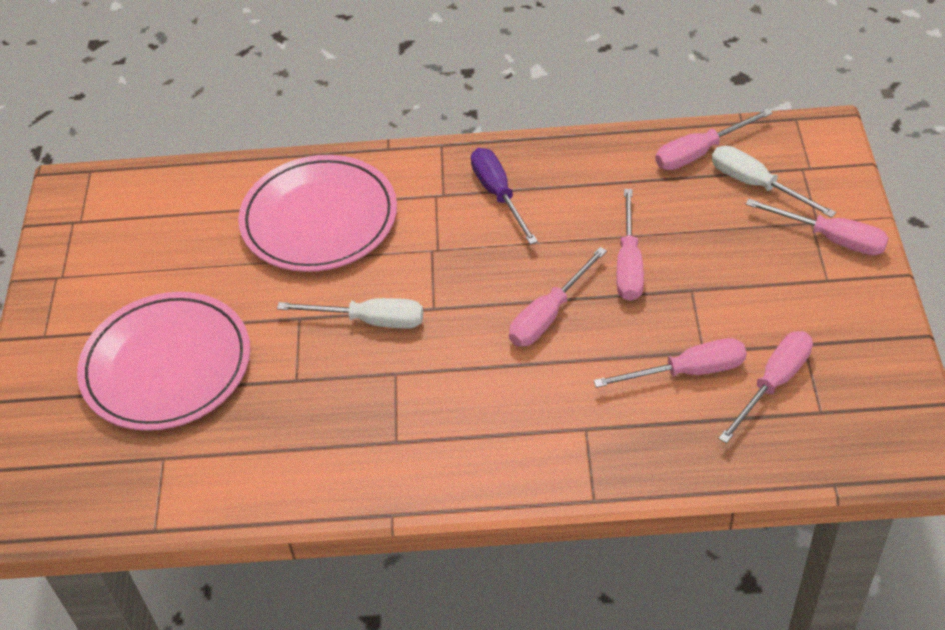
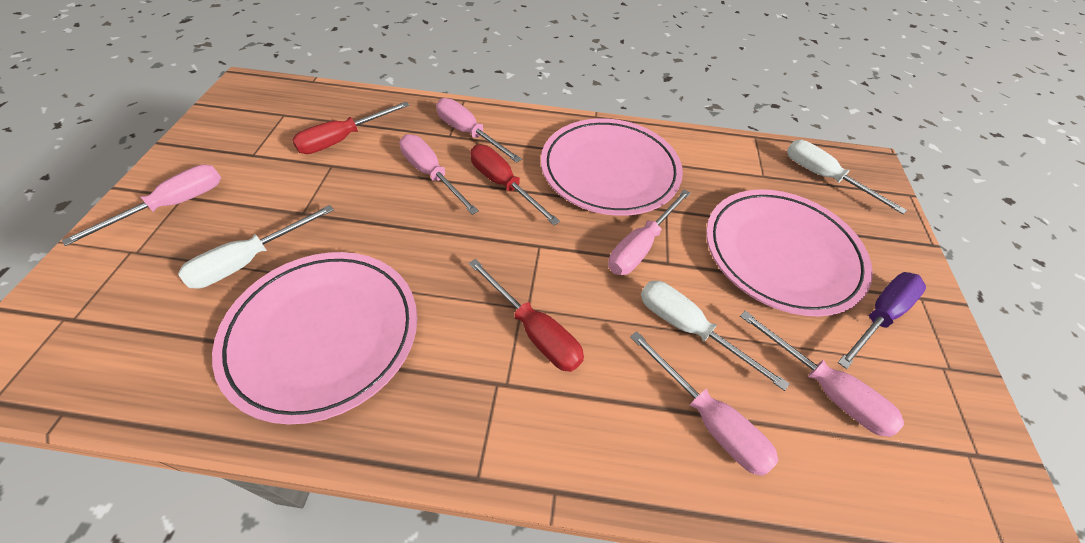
pink plate: [77,292,250,431] [238,155,397,272] = 2 -> [212,252,417,425] [541,118,683,216] [706,189,873,316] = 3
red screwdriver: none = 0 -> [292,102,409,154] [469,259,584,372] [470,144,560,225] = 3
white screwdriver: [277,298,423,329] [712,146,836,218] = 2 -> [178,205,334,289] [641,281,790,391] [787,140,907,214] = 3

